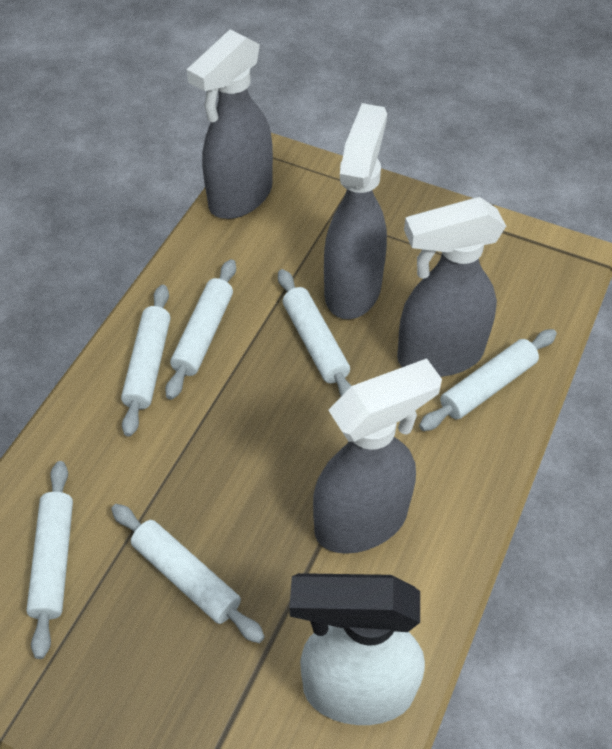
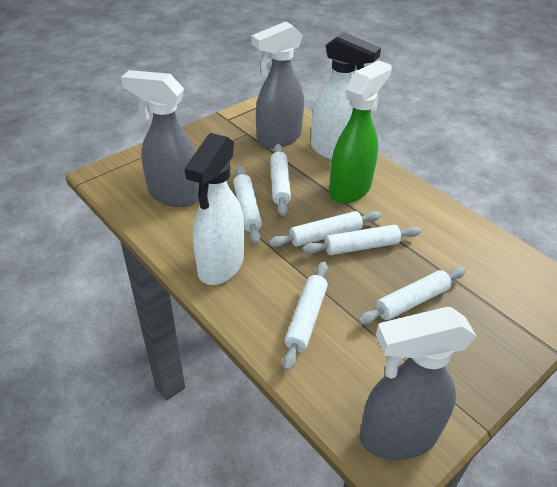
green spray bottle: none = 0 -> [329,60,392,203] = 1
grey spray bottle: [187,30,273,219] [313,358,442,554] [324,103,387,319] [397,197,506,377] = 4 -> [121,70,199,207] [252,22,304,148] [359,307,476,460] = 3
white spray bottle: [289,573,425,725] = 1 -> [184,133,244,285] [311,32,381,160] = 2

